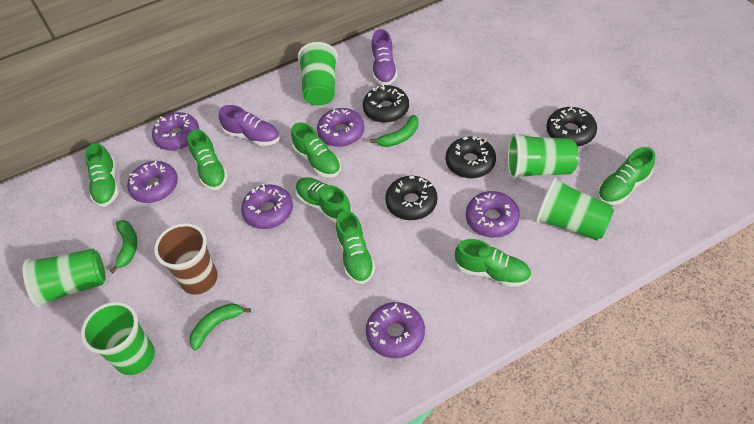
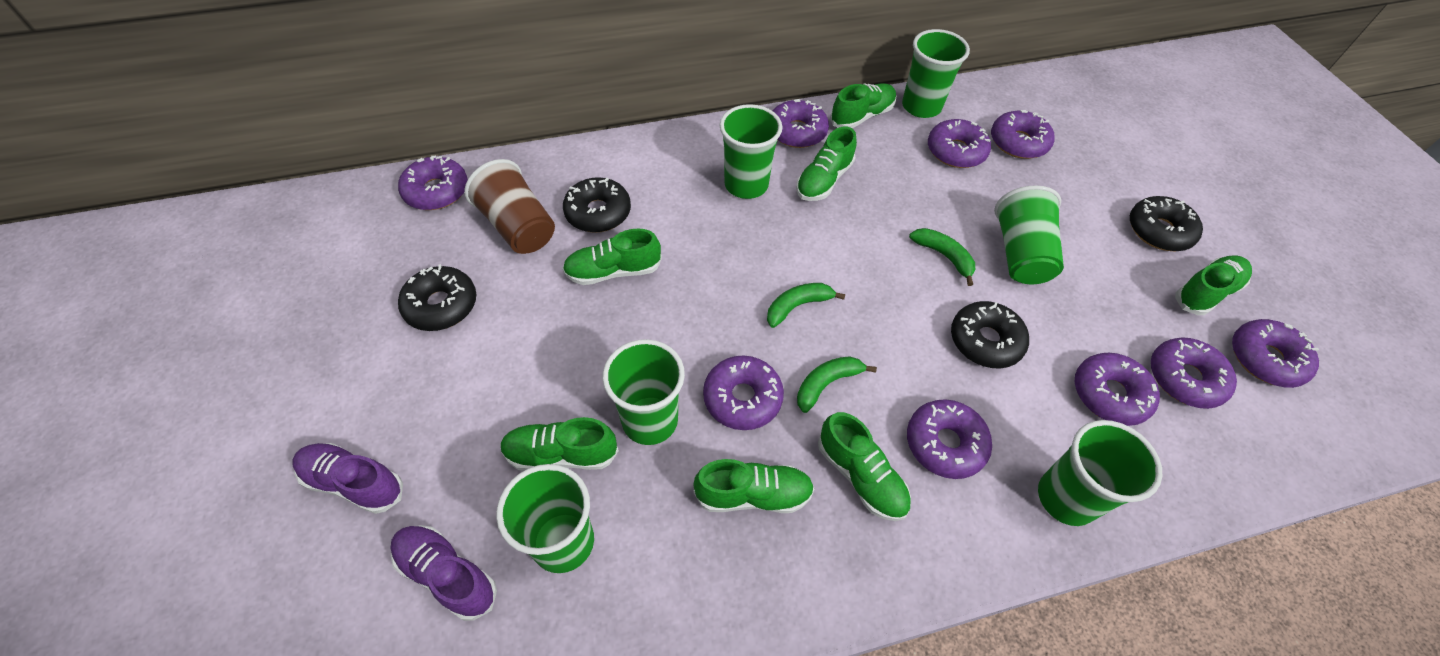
green cup: [22,249,106,307] [81,302,155,375] [298,42,338,106] [507,133,578,179] [535,177,614,241] = 5 -> [496,464,594,573] [602,339,685,445] [720,104,782,199] [902,29,970,118] [994,185,1064,284] [1038,420,1162,526] = 6
purple donut: [127,161,178,203] [152,112,199,151] [241,184,293,229] [317,108,365,147] [366,302,425,358] [466,191,520,238] = 6 -> [398,156,468,210] [703,356,784,430] [773,99,829,148] [907,399,992,479] [928,119,991,168] [991,110,1055,159] [1075,353,1160,426] [1151,337,1237,409] [1232,319,1319,388] = 9

